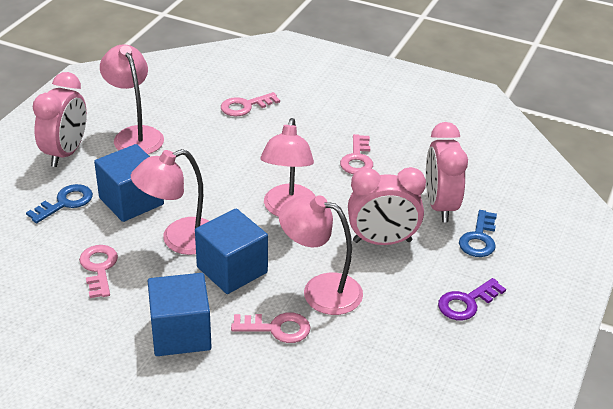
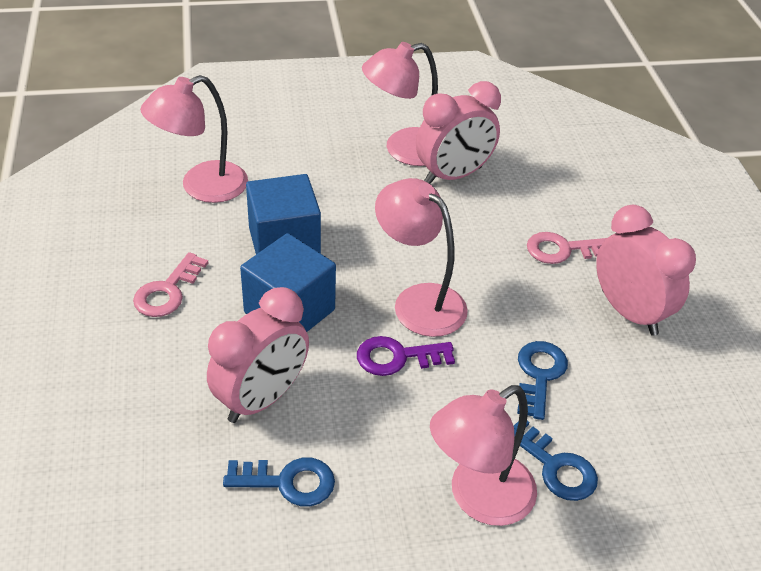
blue cube: [94,144,164,222] [148,273,212,356] [195,209,268,294] = 3 -> [240,233,336,332] [246,174,321,254] = 2
blue key: [26,184,93,223] [459,210,497,257] = 2 -> [223,458,335,506] [514,421,598,501] [517,341,568,420] = 3
pink key: [79,245,118,298] [221,92,280,116] [231,312,311,343] [340,134,373,174] = 4 -> [133,252,208,317] [527,232,607,264] = 2

